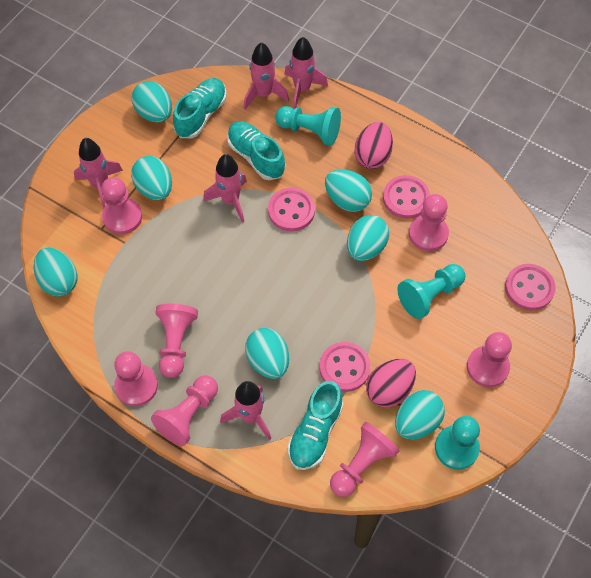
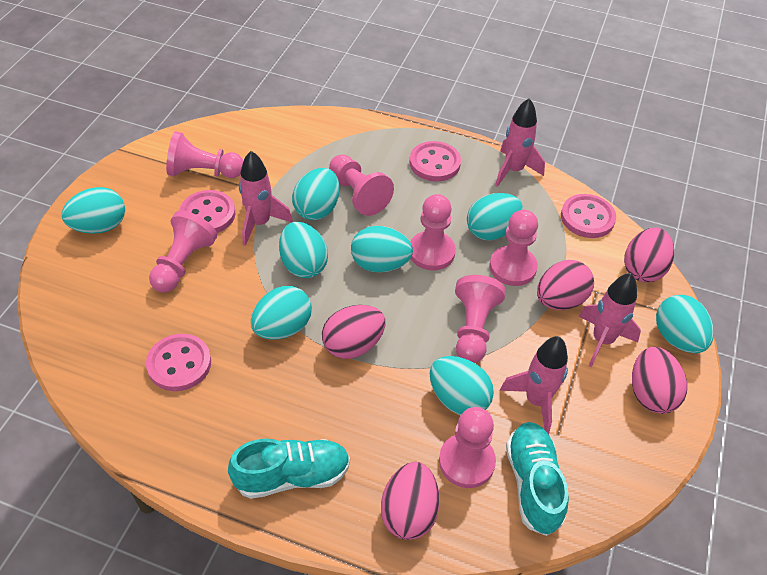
pink egg: [354,122,393,169] [366,359,416,408] = 2 -> [322,305,386,359] [381,462,440,540] [537,260,594,310] [624,228,674,282] [632,347,687,414] = 5
pink rocket: [74,138,123,209] [203,154,247,223] [220,381,271,440] [244,42,289,109] [284,37,328,109] = 5 -> [239,151,293,246] [495,98,545,187] [500,336,568,434] [579,273,641,367] = 4
turquoise egg: [34,247,78,296] [131,156,172,200] [132,81,172,123] [245,328,289,379] [325,169,372,212] [347,215,389,261] [395,390,445,439] = 7 -> [62,187,125,234] [251,286,312,340] [279,222,328,278] [292,168,340,220] [351,226,413,273] [430,356,494,415] [467,193,523,241] [656,295,714,353] = 8
turquoise pawn: [275,106,341,146] [397,264,466,319] [435,416,480,470] = 3 -> none = 0
turquoise shoe: [173,78,227,138] [227,121,285,180] [288,381,344,470] = 3 -> [228,439,350,499] [506,422,569,536] = 2

